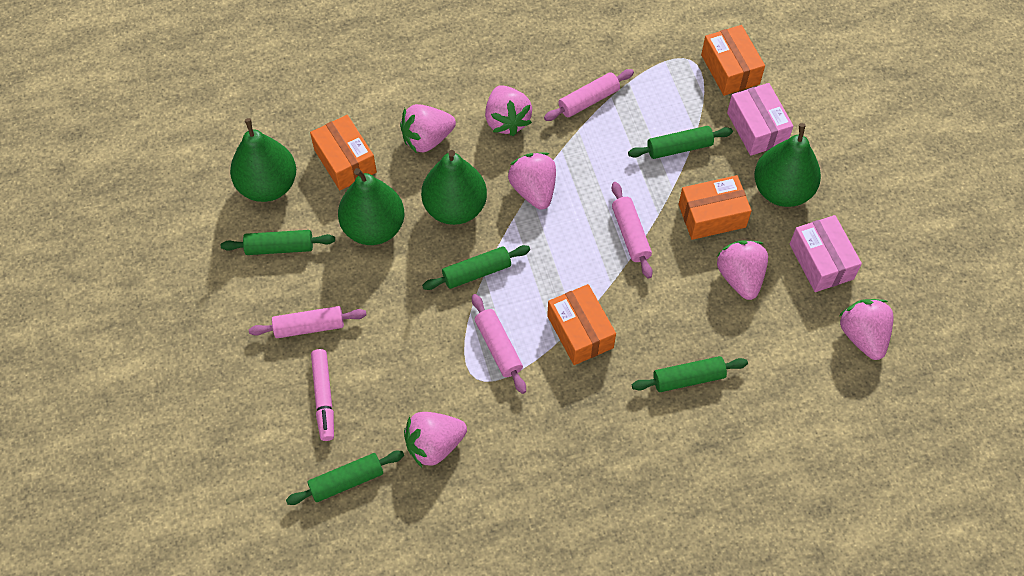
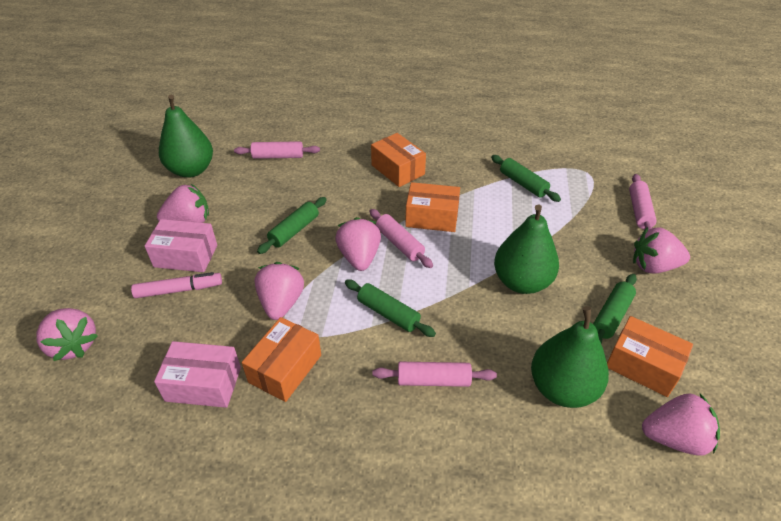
green pear: [230,118,296,202] [338,168,405,245] [421,150,487,225] [754,123,821,207] = 4 -> [159,95,213,178] [494,204,559,294] [531,306,609,408] = 3
green rolling pin: [221,230,335,255] [286,451,404,505] [422,245,530,290] [628,126,733,159] [632,356,748,392] = 5 -> [257,197,327,254] [345,280,436,337] [491,155,561,202] [593,274,637,344] = 4

